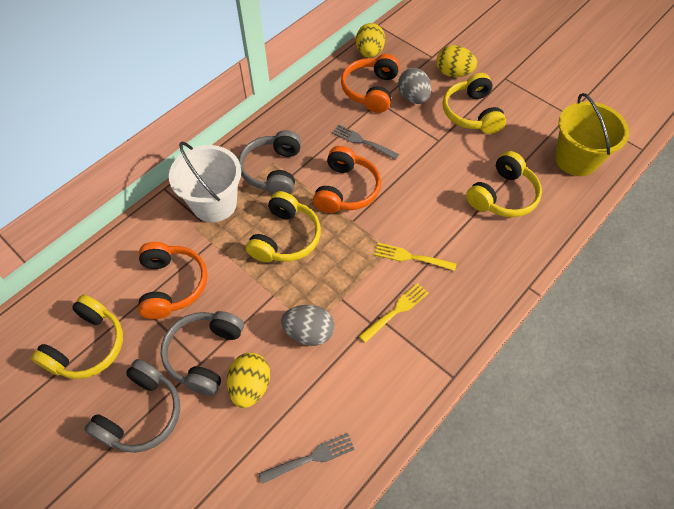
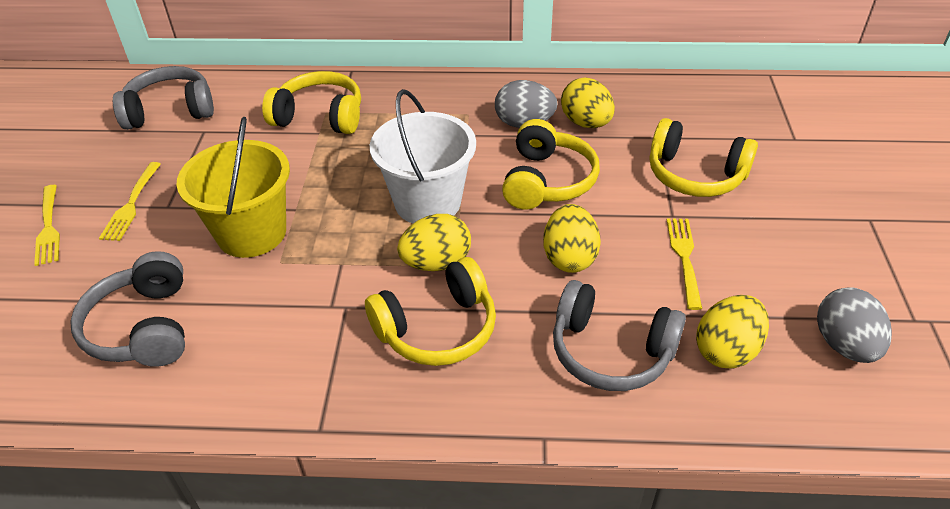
grey fork: [258,433,355,484] [332,124,399,160] = 2 -> none = 0
orange headphones: [138,242,207,319] [313,146,381,213] [341,54,400,113] = 3 -> none = 0
yellow egg: [227,353,270,408] [356,23,385,58] [436,45,477,77] = 3 -> [397,214,471,271] [543,204,601,273] [561,77,615,128] [696,295,769,369] = 4
yellow fork: [359,283,429,343] [374,243,456,271] = 2 -> [34,185,60,266] [99,162,161,241] [667,218,702,310] = 3

